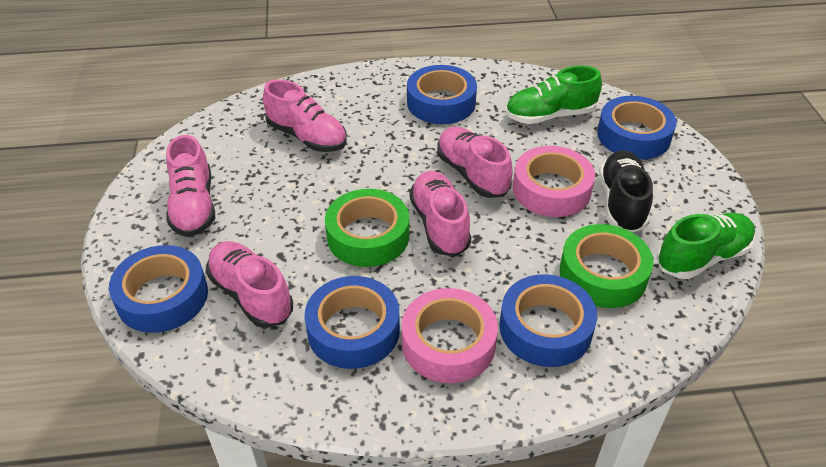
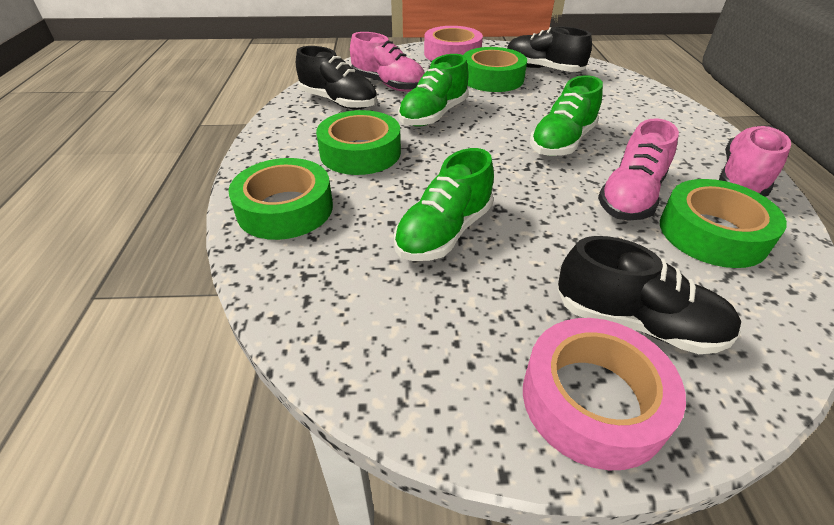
black shoe: [599,150,653,233] = 1 -> [296,46,377,109] [507,26,592,72] [557,236,741,354] = 3
blue tape: [109,245,208,333] [304,276,400,369] [407,65,477,124] [499,274,597,367] [597,96,676,159] = 5 -> none = 0
green shoe: [505,66,602,124] [657,213,755,279] = 2 -> [394,148,494,261] [398,54,469,127] [530,75,603,156] = 3
green tape: [325,189,409,267] [560,224,653,308] = 2 -> [228,158,333,240] [316,110,401,175] [464,47,527,92] [660,179,787,268] = 4
pink shoe: [166,135,215,237] [206,241,293,328] [263,79,347,152] [409,171,471,257] [437,127,513,198] = 5 -> [350,32,425,92] [598,118,679,221] [719,125,791,197] = 3

